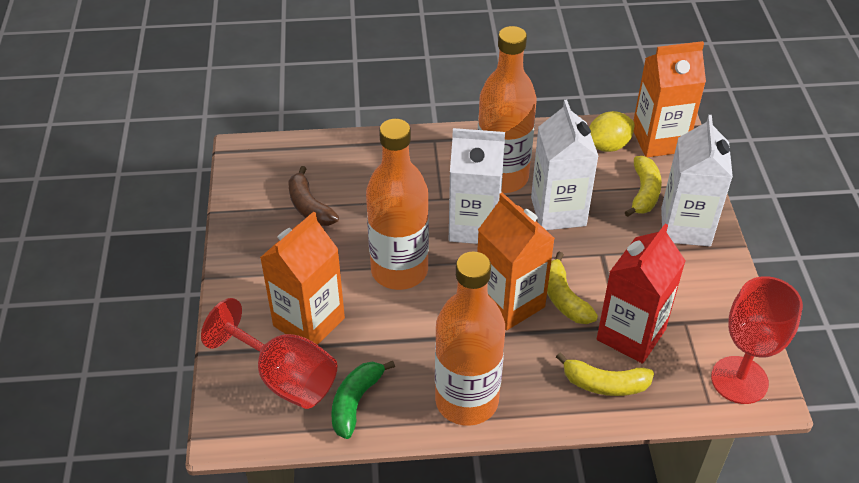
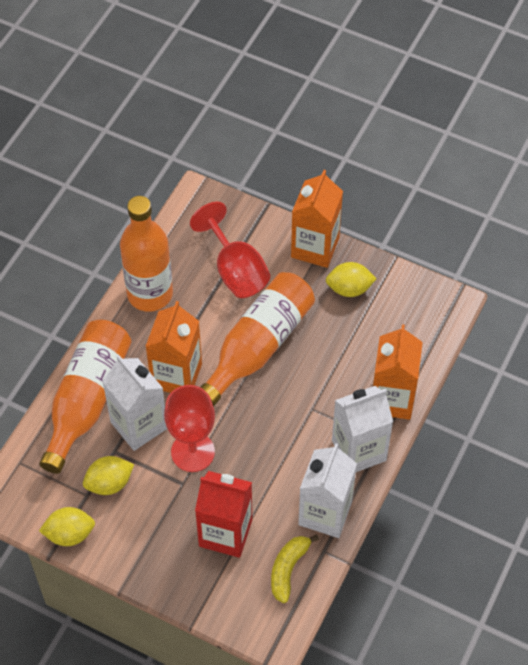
brown banana: [288,166,339,226] = 1 -> none = 0
green banana: [331,361,395,439] = 1 -> none = 0
yellow banana: [547,252,598,324] [556,353,654,396] [625,156,662,217] = 3 -> [271,534,319,603] = 1
yellow lemon: [589,111,635,152] = 1 -> [39,507,95,546] [83,456,134,495] [326,262,377,297] = 3

